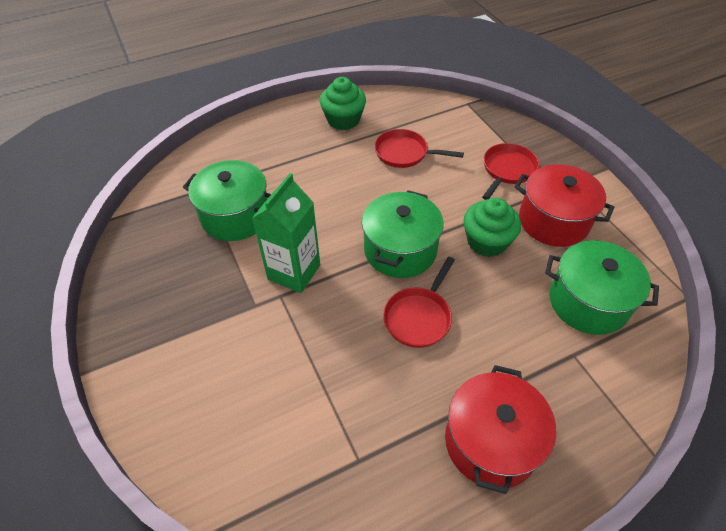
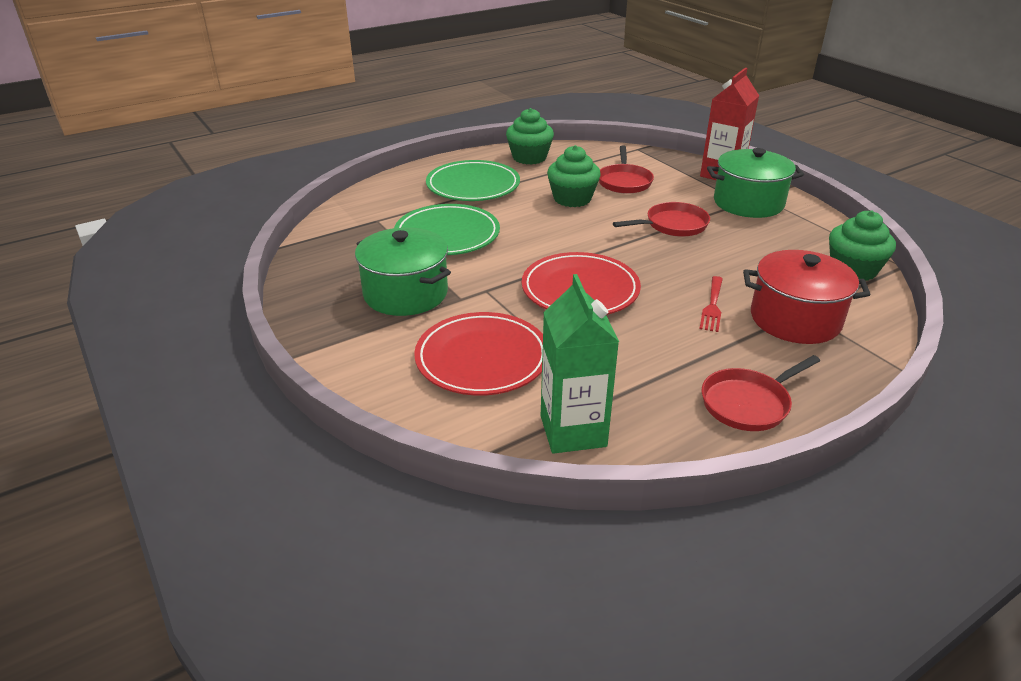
green cupcake: [320,77,366,130] [463,197,521,257] = 2 -> [506,108,554,165] [547,145,601,207] [829,210,896,281] = 3
green plate: none = 0 -> [394,204,500,255] [426,160,520,201] = 2
green pot: [183,160,271,241] [362,190,444,278] [545,240,659,335] = 3 -> [355,227,451,316] [707,148,804,218] = 2
red carton: none = 0 -> [700,68,759,180] = 1
red fork: none = 0 -> [699,276,723,332] = 1
red plate: none = 0 -> [414,312,543,396] [522,252,641,315] = 2
red pot: [445,365,556,494] [514,165,614,247] = 2 -> [743,250,871,344] = 1

